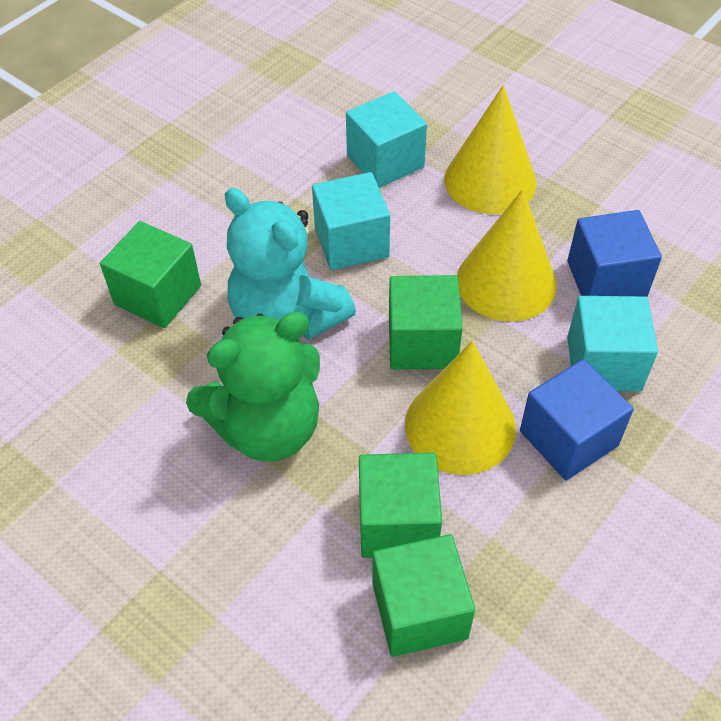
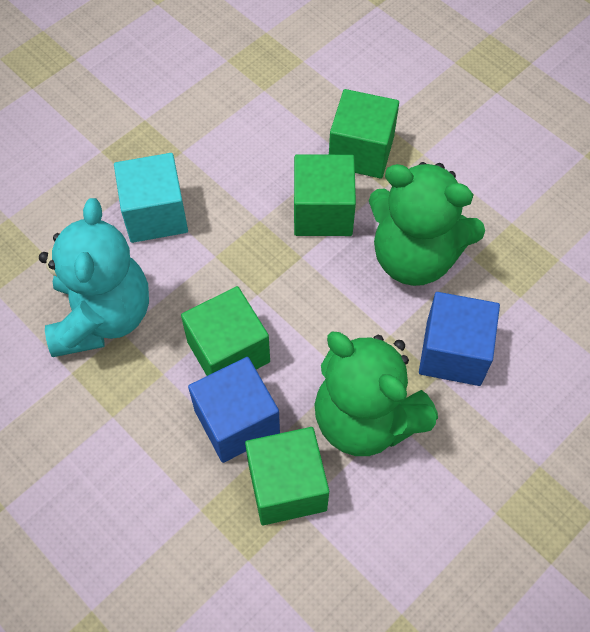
green teddy bear: [186,312,320,462] = 1 -> [314,331,438,456] [369,162,485,286] = 2
turquoise cube: [312,172,390,270] [346,91,427,188] [567,296,658,391] = 3 -> [114,153,188,243] = 1
yellow cone: [405,341,516,475] [444,85,537,214] [457,189,557,322] = 3 -> none = 0

